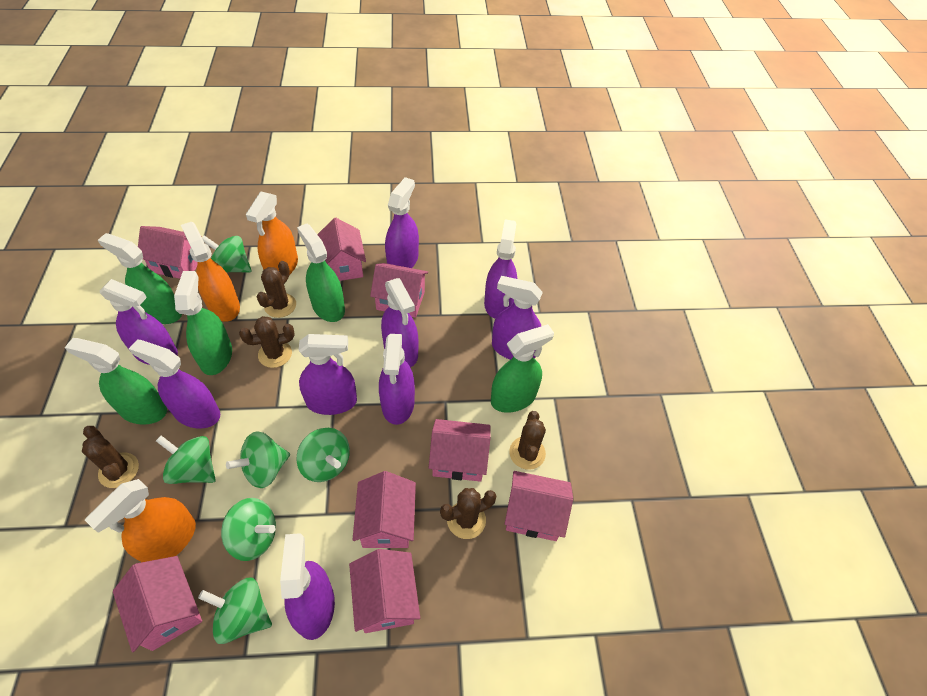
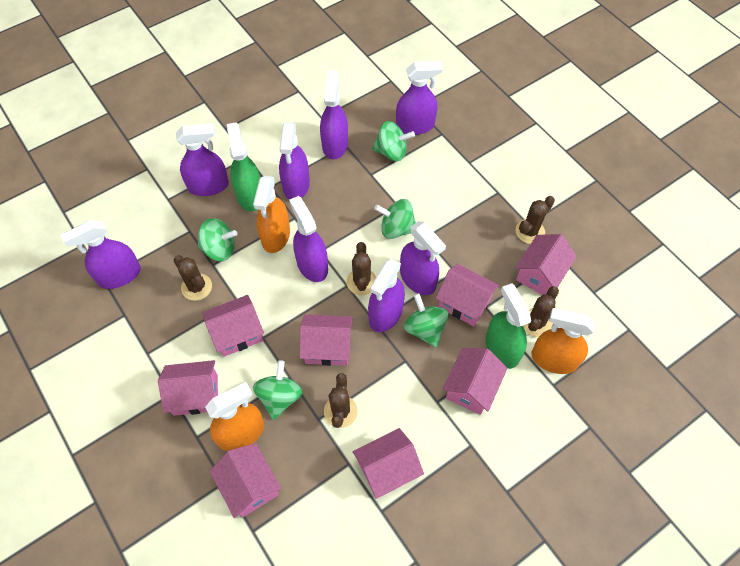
green spinning top: [156,436,216,484] [198,577,272,644] [202,235,252,272] [221,498,276,561] [226,431,290,488] [297,428,350,482] = 6 -> [197,218,238,261] [253,360,303,420] [372,121,415,161] [374,199,416,239] [404,293,449,348] = 5
green spray bottle: [64,338,167,425] [98,233,182,324] [174,271,232,375] [297,224,345,322] [491,324,554,413] = 5 -> [227,122,260,211] [486,283,531,369] = 2
purple spray bottle: [100,279,178,365] [129,340,220,429] [280,533,335,640] [298,334,357,415] [379,334,415,425] [381,278,419,367] [385,177,419,268] [484,219,517,319] [492,276,543,360] = 9 -> [61,220,141,289] [176,123,229,196] [279,123,310,200] [289,196,328,282] [320,70,348,160] [368,259,405,332] [396,61,443,135] [400,221,446,295] = 8

